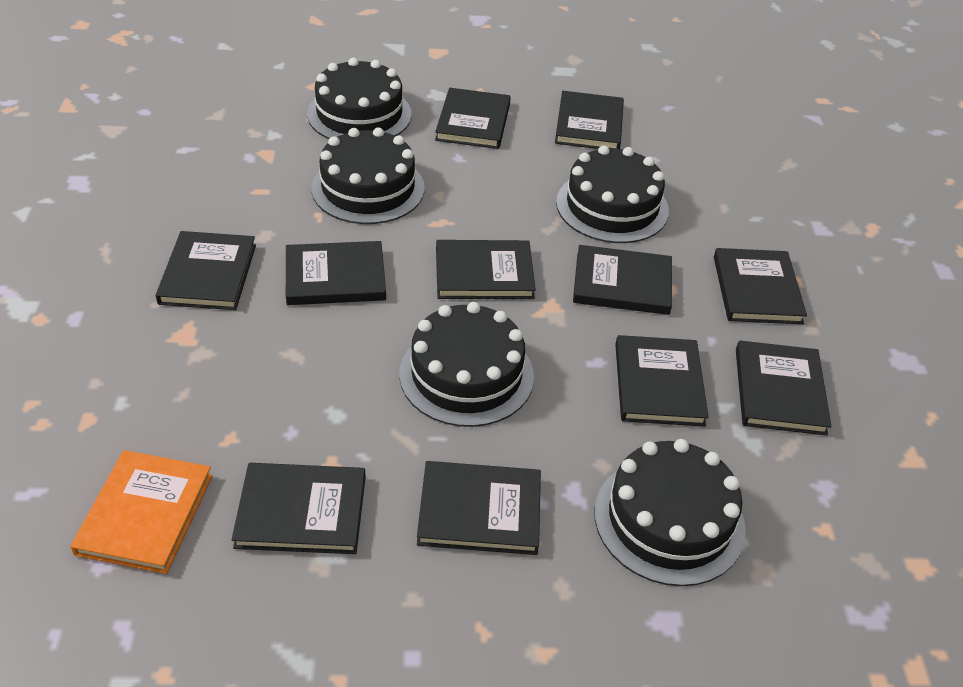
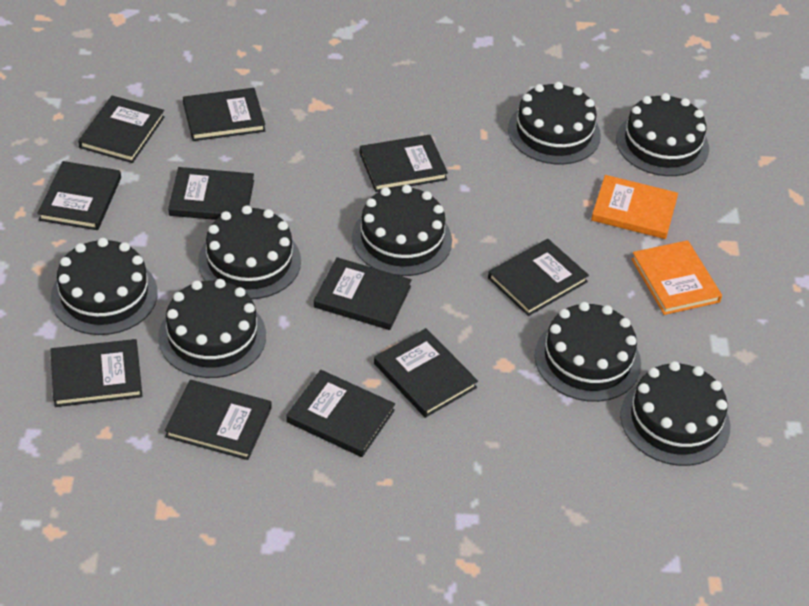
black cake: [307,58,412,139] [311,127,425,224] [399,302,534,427] [556,145,669,243] [595,439,746,586] = 5 -> [51,238,158,335] [158,279,266,378] [198,205,301,299] [352,185,452,276] [508,82,601,165] [535,302,641,402] [616,93,709,176] [620,361,730,466] = 8
orange book: [71,450,213,574] = 1 -> [591,175,678,239] [631,240,722,315] = 2

